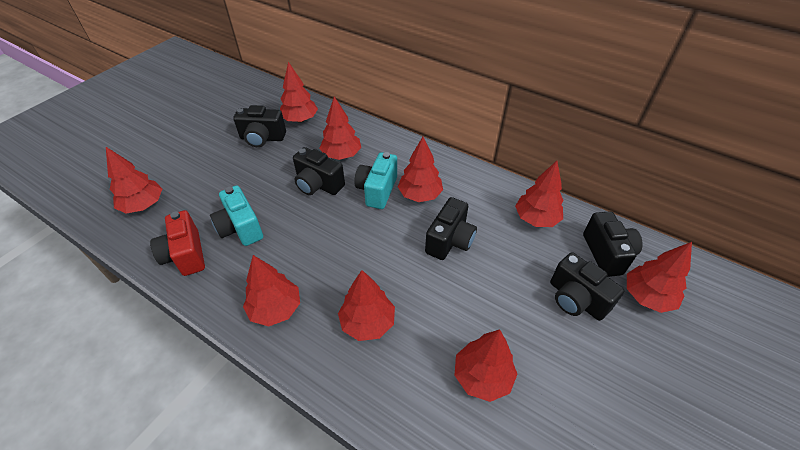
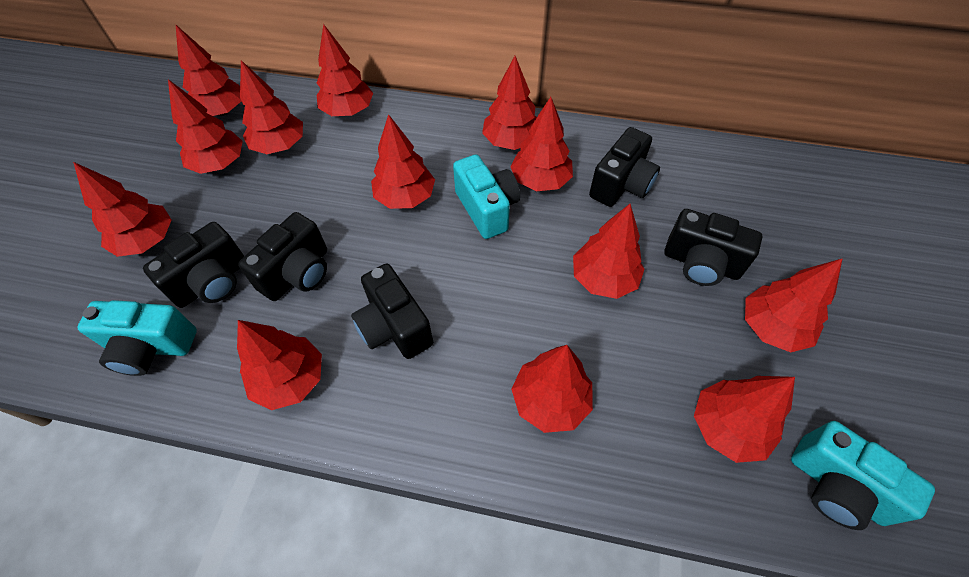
red camera: [150,210,205,276] = 1 -> none = 0
red tree: [106,147,162,213] [243,255,300,326] [280,62,318,123] [319,97,361,160] [338,270,395,341] [398,137,443,202] [454,329,517,402] [515,161,563,227] [627,242,692,313] = 9 -> [73,162,172,257] [168,79,243,174] [176,25,241,116] [237,320,322,410] [240,60,303,154] [317,24,373,116] [371,114,435,209] [482,56,537,150] [510,97,573,191] [511,345,593,433] [573,204,644,299] [694,376,795,463] [745,258,843,352] = 13
turquoise camera: [210,185,263,246] [354,152,397,209] = 2 -> [77,300,197,376] [453,155,520,239] [791,421,935,530] = 3

